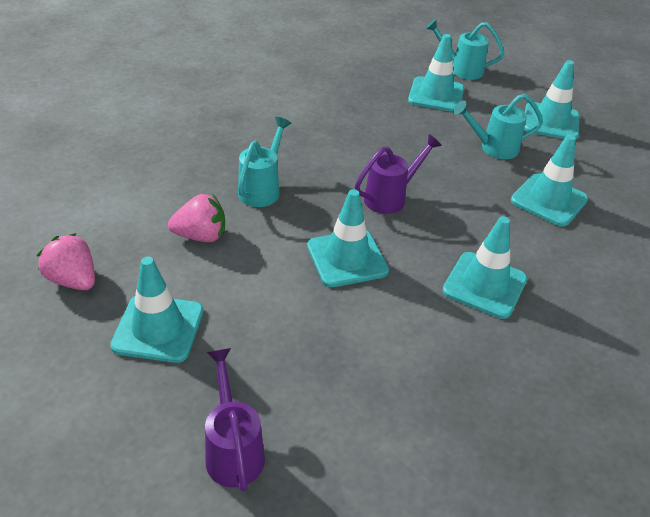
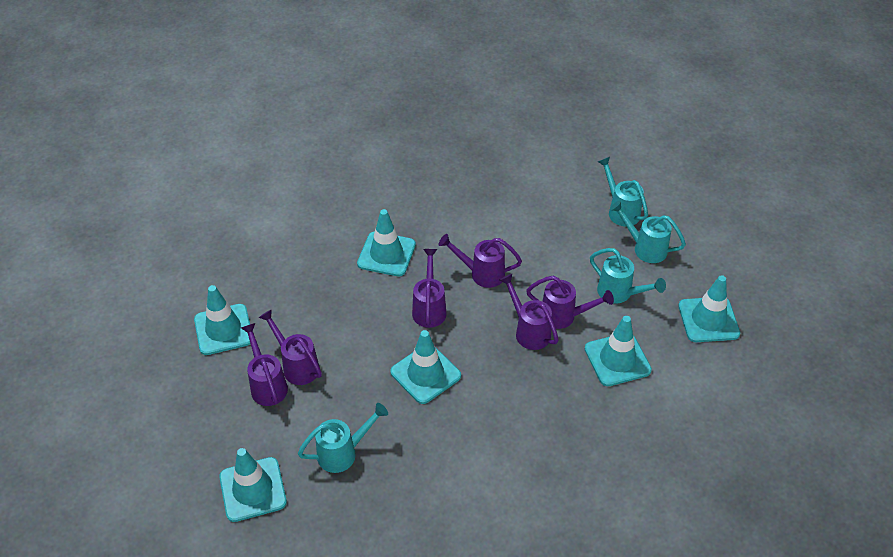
pink strawberry: [37,233,95,290] [168,194,225,242] = 2 -> none = 0
purple watering can: [205,348,265,492] [355,134,442,214] = 2 -> [241,323,288,406] [259,309,322,385] [412,249,447,328] [439,234,522,288] [499,274,559,350] [526,276,614,329] = 6
turquoise watering can: [238,117,291,207] [425,19,504,80] [453,94,543,159] = 3 -> [298,403,388,473] [590,248,666,304] [598,157,648,226] [610,200,686,263] = 4

